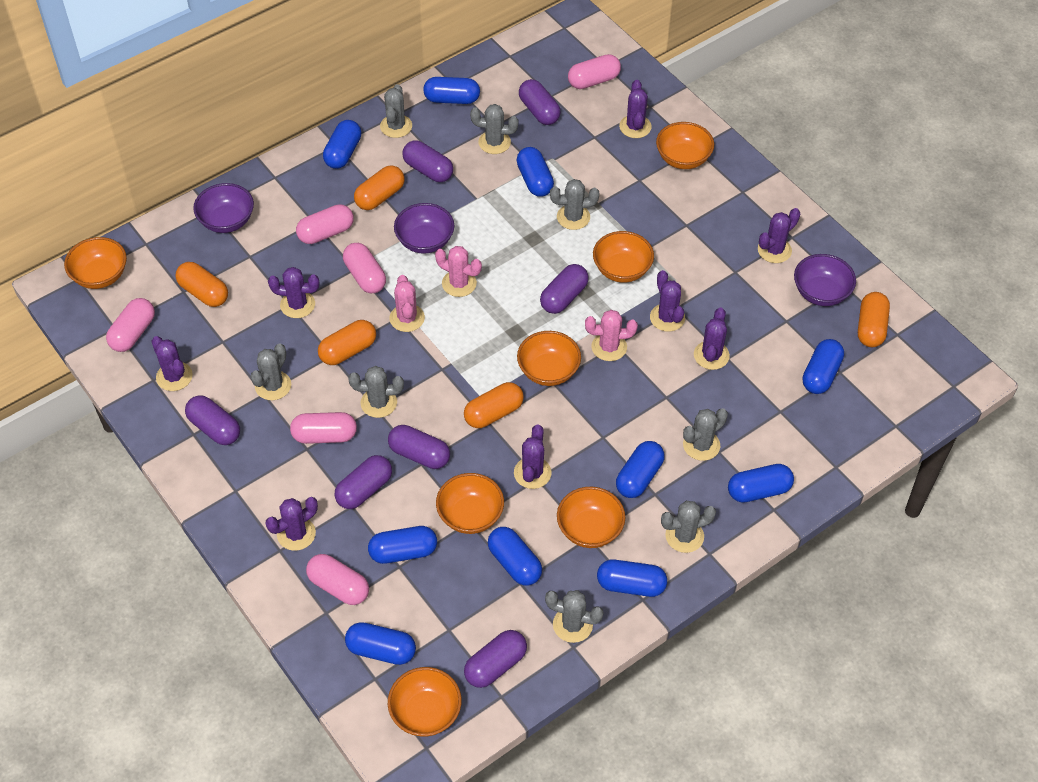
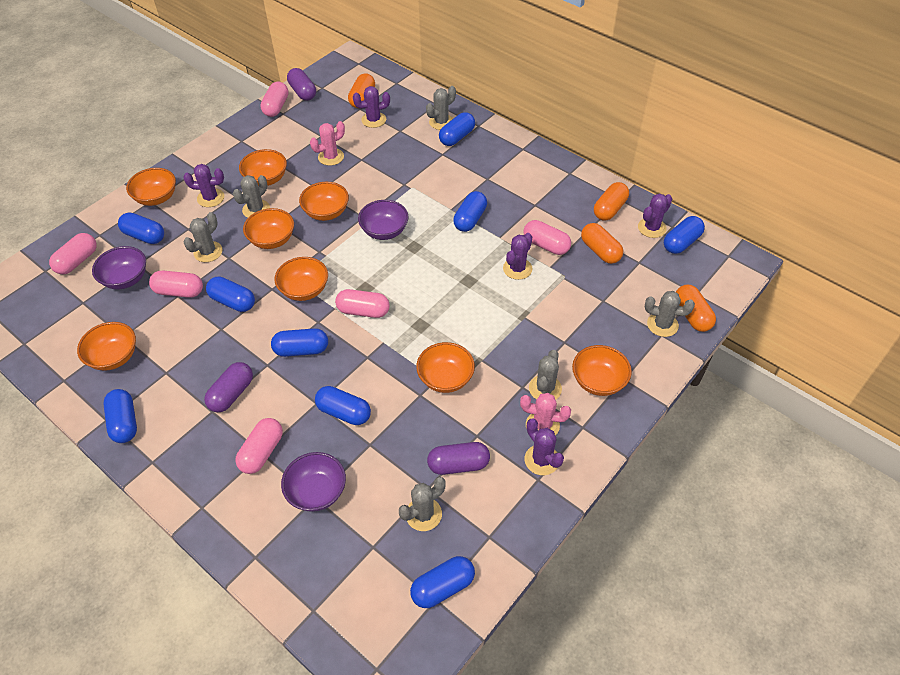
blue capsule: [323,120,361,169] [345,622,416,665] [368,526,437,564] [423,77,480,104] [488,527,542,586] [516,147,554,197] [597,560,667,597] [616,441,665,498] [728,464,794,503] [803,339,844,394] = 10 -> [103,389,137,443] [118,212,164,244] [206,277,255,312] [271,328,328,357] [315,386,371,425] [410,556,475,608] [439,112,475,146] [453,191,487,232] [664,216,705,254] = 9
grey cactus: [251,343,291,400] [348,366,404,418] [380,84,412,138] [470,104,518,154] [545,590,604,643] [550,179,599,230] [661,501,716,553] [683,408,728,461] = 8 -> [183,212,223,262] [233,175,270,218] [399,477,445,531] [426,86,456,130] [529,350,562,400] [645,291,695,337] = 6
orange bowl: [64,237,127,289] [388,667,462,736] [436,473,504,534] [517,331,581,386] [557,487,625,548] [593,231,654,282] [656,122,714,169] = 7 -> [77,322,136,371] [126,168,176,206] [239,149,287,186] [243,208,294,249] [275,257,328,301] [299,182,349,221] [416,342,475,393] [572,345,632,396] = 8
orange capsule: [176,262,228,307] [318,320,376,365] [354,165,405,210] [464,382,524,428] [858,292,890,347] = 5 -> [348,73,375,108] [581,223,623,264] [594,182,629,221] [676,285,716,332] = 4
pink cactus: [390,275,425,332] [435,246,482,297] [585,310,638,361] = 3 -> [310,121,345,166] [520,393,571,436] = 2
purple cactus: [151,336,193,391] [266,497,318,551] [268,267,319,318] [514,424,552,489] [619,80,652,138] [650,270,685,332] [694,307,730,370] [758,208,800,263] = 8 -> [183,164,224,207] [353,86,390,128] [503,233,533,280] [525,419,564,475] [638,194,672,238] = 5
purple capsule: [185,395,240,445] [335,455,392,509] [388,425,450,469] [402,140,453,182] [464,630,527,688] [519,79,561,125] [540,264,589,314] = 7 -> [204,362,253,412] [287,68,316,101] [427,442,490,475] = 3

